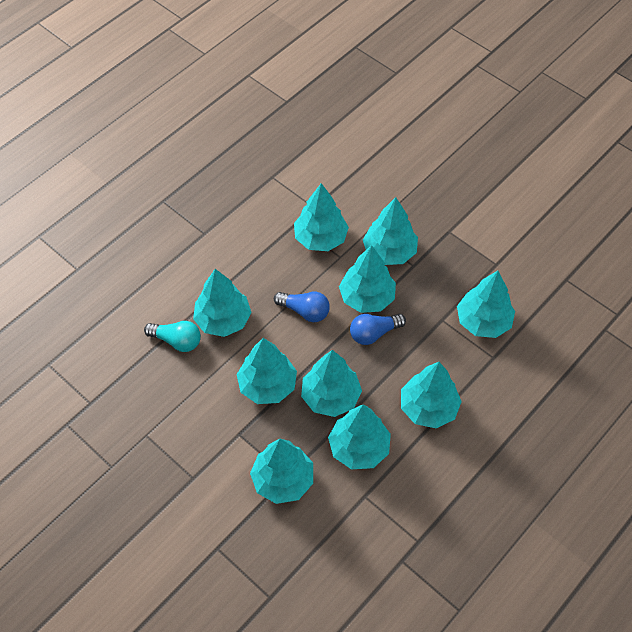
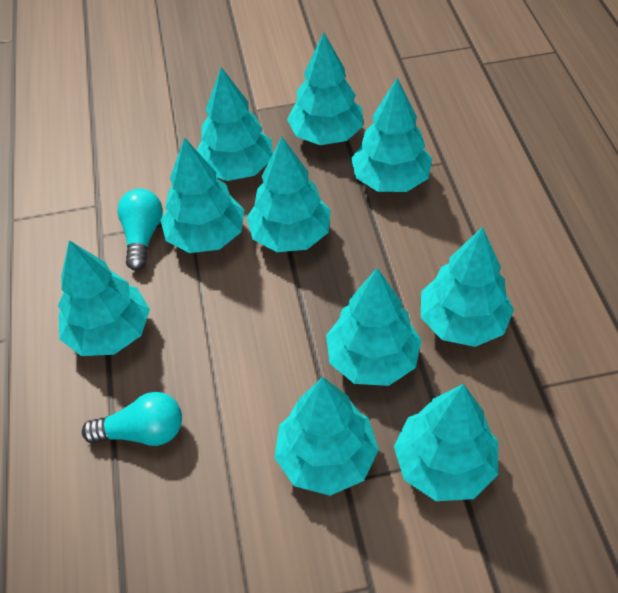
blue light bulb: [274,292,330,322] [350,314,406,345] = 2 -> none = 0
turquoise light bulb: [144,321,201,352] = 1 -> [82,392,182,446] [117,189,163,271] = 2

